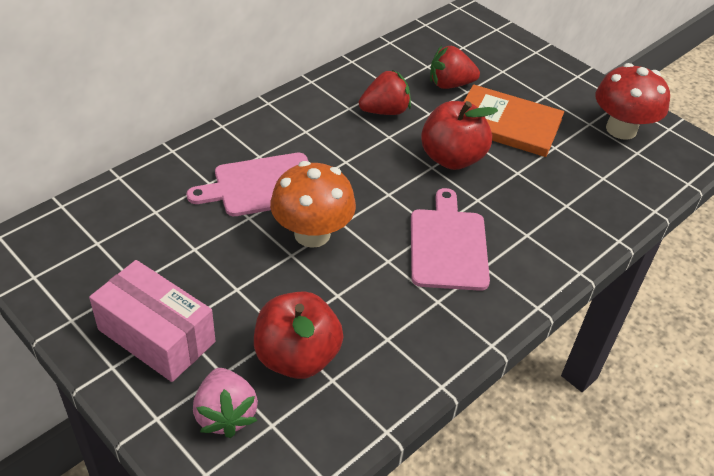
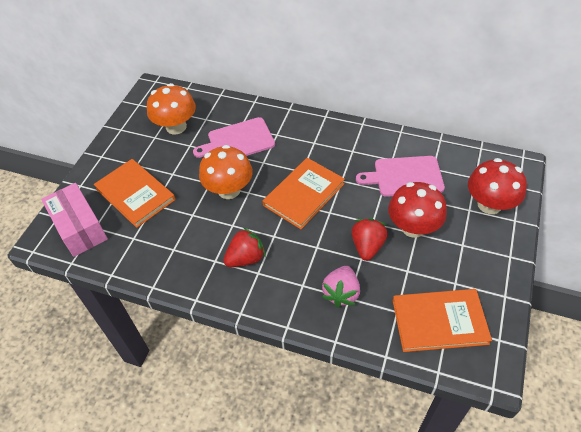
orange book: [464,84,564,157] = 1 -> [94,159,176,228] [263,158,345,229] [392,289,492,352] = 3
orange mushroom: [270,161,356,248] = 1 -> [147,83,196,135] [199,145,253,199] = 2
red apple: [254,291,343,379] [421,101,498,170] = 2 -> none = 0
red mushroom: [595,63,670,140] = 1 -> [388,182,447,238] [468,158,527,214] = 2

